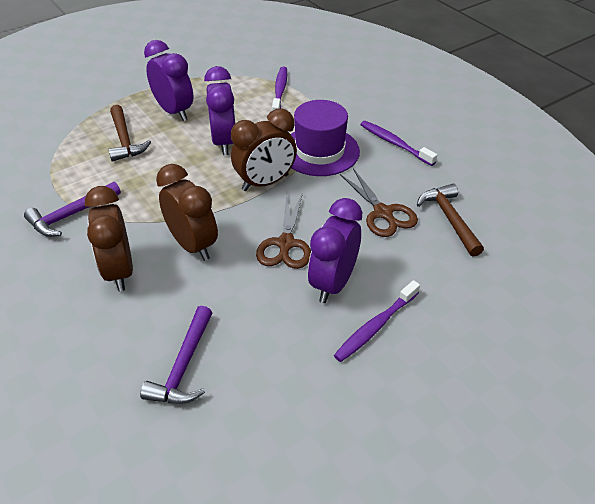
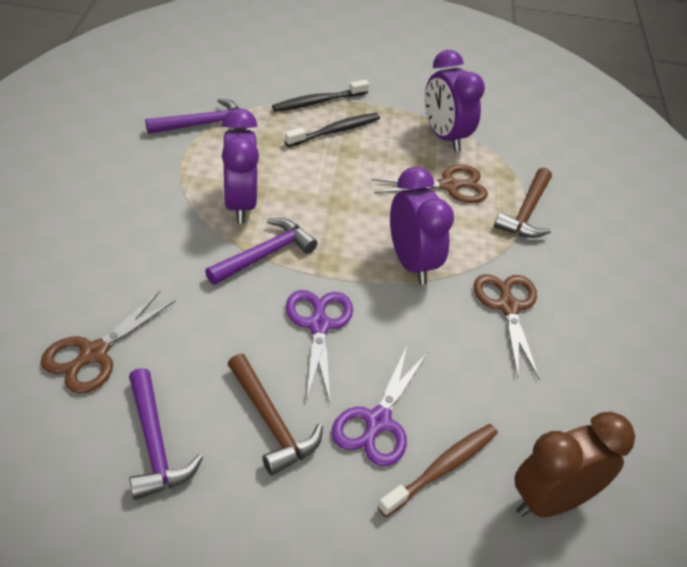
black toothbrush: none = 0 -> [272,80,369,112] [285,113,380,147] = 2
brown clock: [85,186,133,291] [156,164,218,261] [231,109,297,191] = 3 -> [514,412,635,517] = 1
brown scissors: [256,193,311,269] [340,168,418,237] = 2 -> [41,291,176,394] [371,165,488,203] [473,274,539,379] = 3
brown toothbrush: none = 0 -> [378,424,498,517] = 1
purple hammer: [24,182,121,237] [140,306,212,404] = 2 -> [129,368,203,500] [145,98,247,134] [205,218,317,285] = 3
purple hat: [291,100,360,176] = 1 -> none = 0
purple scissors: none = 0 -> [286,290,353,402] [331,346,428,466] = 2
purple toothbrush: [272,67,287,111] [334,280,420,362] [360,121,437,166] = 3 -> none = 0

